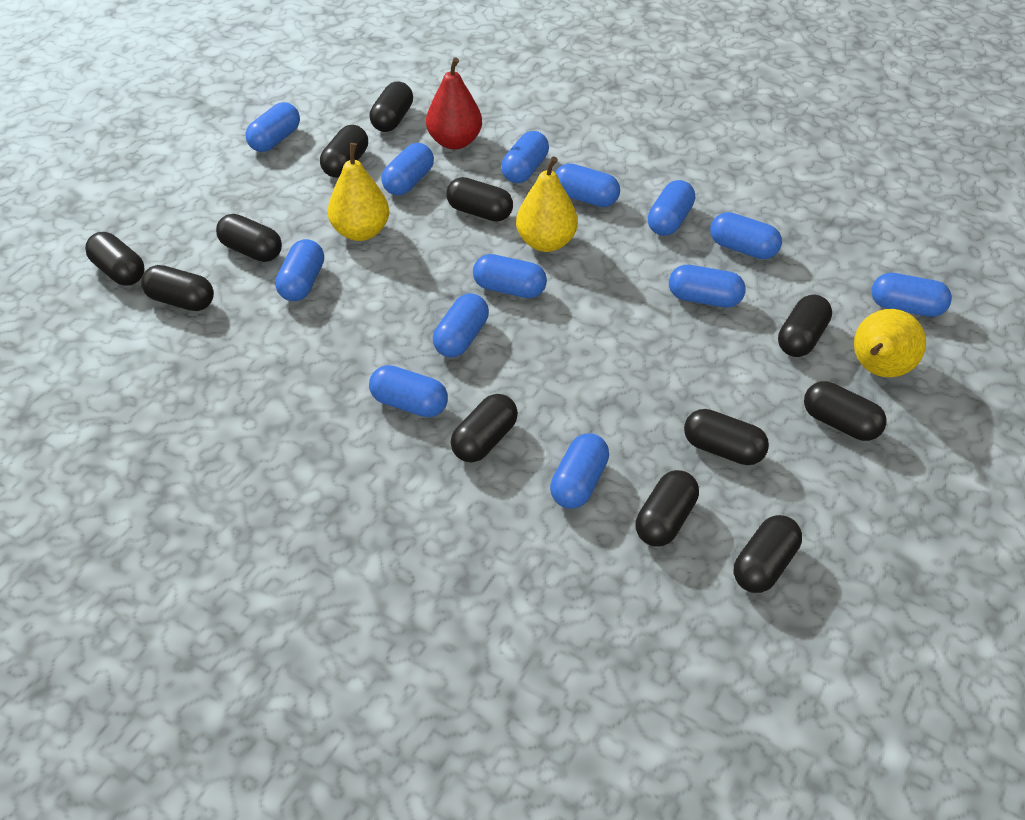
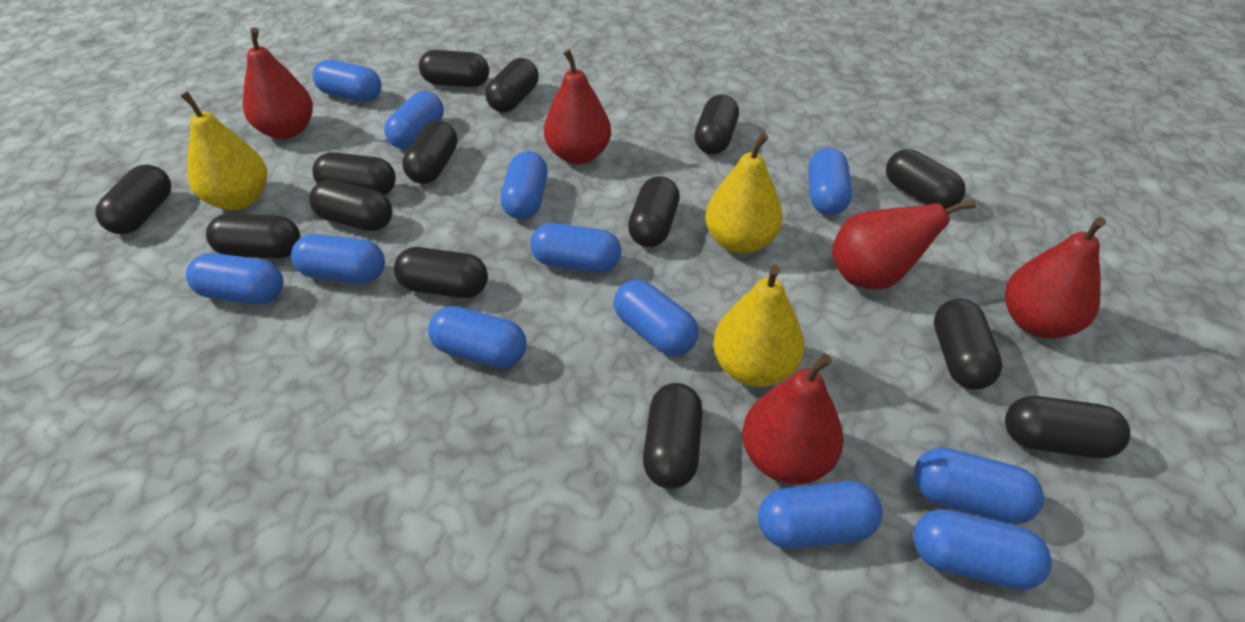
black capsule: [85,232,145,286] [141,265,214,311] [216,214,282,262] [320,125,368,178] [370,82,413,132] [446,177,513,222] [451,394,518,462] [636,470,699,547] [684,409,769,465] [734,515,802,593] [778,295,832,357] [804,381,886,441] = 12 -> [95,165,171,234] [206,214,301,259] [309,180,392,231] [312,152,396,195] [394,247,488,298] [402,120,457,184] [419,50,489,87] [486,58,539,113] [628,176,680,247] [643,383,703,489] [694,95,739,154] [886,149,966,209] [934,299,1003,390] [1005,396,1130,458] = 14
blue capsule: [245,102,300,152] [275,239,324,301] [369,365,448,417] [381,143,434,196] [433,293,489,357] [473,254,547,298] [501,131,549,183] [550,434,609,509] [555,163,620,207] [648,180,695,236] [669,265,746,308] [710,212,782,259] [871,273,952,317] = 13 -> [186,253,284,304] [291,234,385,283] [312,60,381,102] [384,91,444,150] [428,306,527,368] [501,151,548,220] [530,223,621,273] [614,280,698,356] [758,481,882,549] [808,148,852,216] [913,509,1052,590] [914,447,1044,524] = 12
red pear: [426,57,482,150] = 1 -> [243,27,313,139] [544,49,611,164] [742,354,844,484] [832,199,976,289] [1005,217,1106,338] = 5

